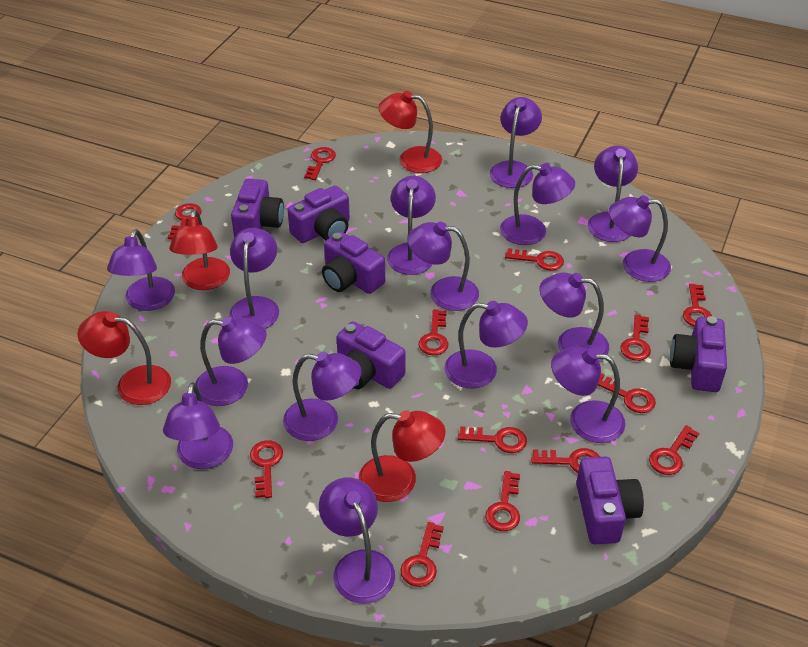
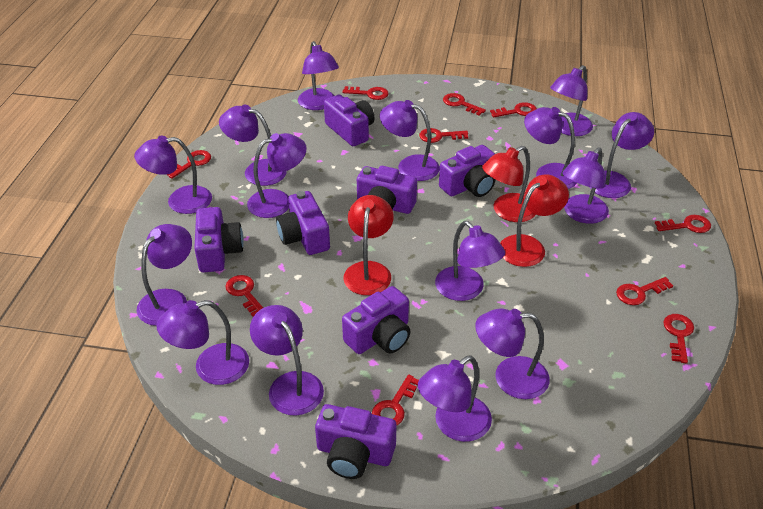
purple camera: [231,179,284,238] [287,185,350,243] [322,231,385,294] [336,321,405,389] [576,457,644,544] [670,316,727,392] = 6 -> [194,207,244,272] [276,191,330,255] [315,404,396,479] [324,94,374,146] [342,286,410,354] [357,166,417,214] [439,145,495,197] = 7
red key: [167,203,202,239] [250,440,283,498] [304,147,336,180] [401,522,444,587] [419,309,448,355] [458,426,527,453] [485,471,520,531] [505,248,564,271] [531,448,600,473] [598,373,656,413] [620,314,651,361] [649,425,699,475] [683,284,712,327] = 13 -> [166,150,211,179] [225,275,263,317] [342,86,389,100] [372,374,419,426] [419,128,468,143] [443,93,486,116] [490,102,537,117] [616,277,673,305] [655,215,711,233] [663,314,694,364] = 10
red lamp: [78,311,171,405] [169,209,230,290] [359,410,445,502] [378,91,442,173] = 4 -> [343,195,394,295] [482,146,535,222] [500,174,569,267] = 3

